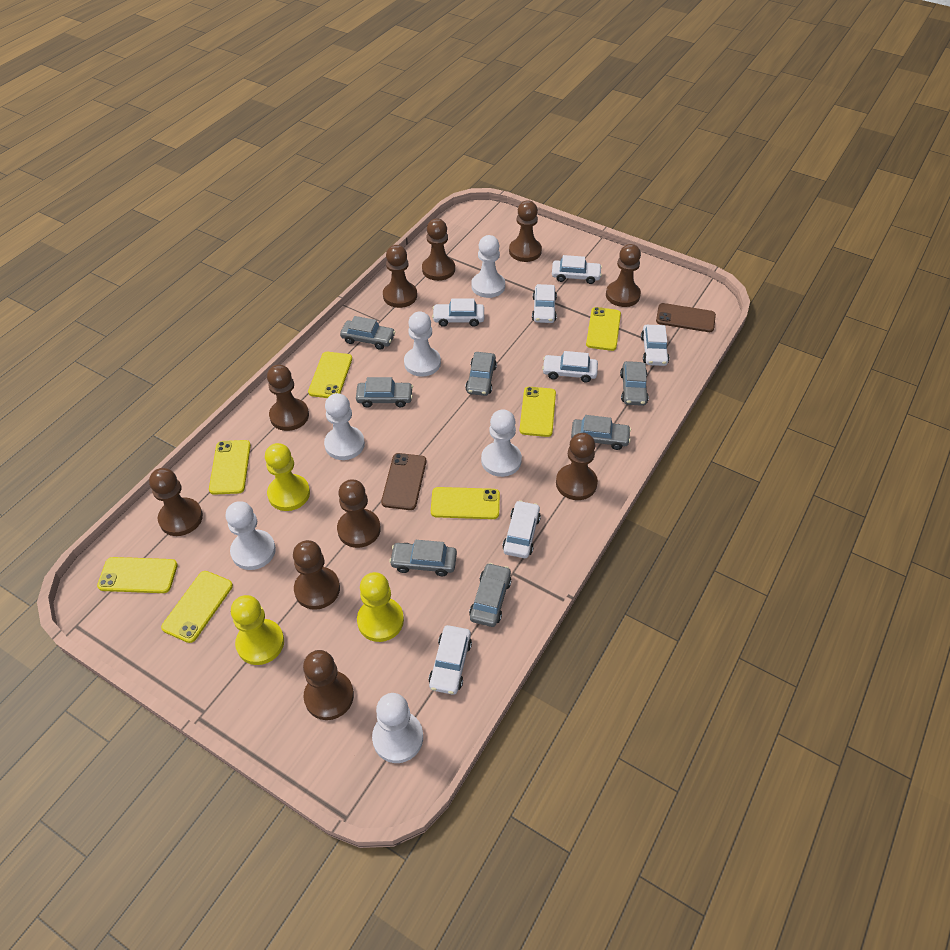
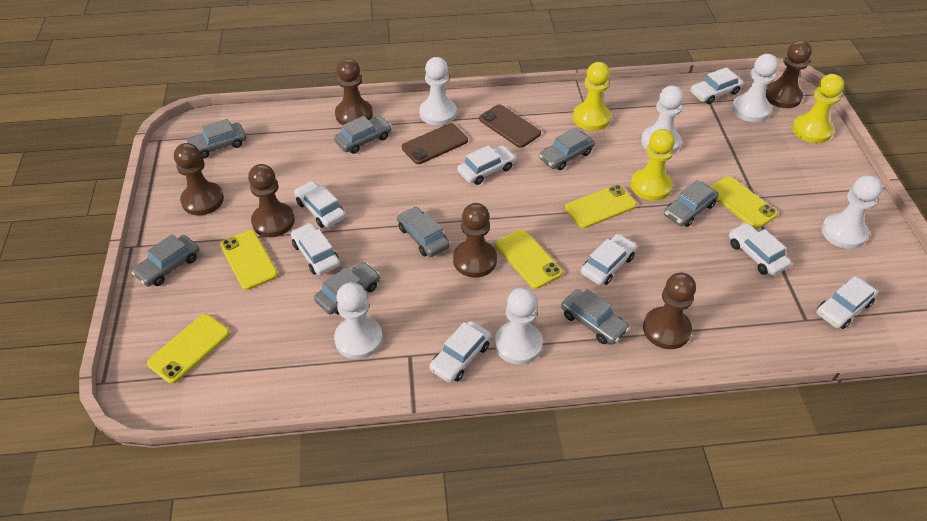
brown pawn: [149,468,203,536] [267,364,309,431] [293,540,340,610] [303,650,354,720] [337,479,381,548] [383,245,417,308] [422,219,455,281] [509,200,542,262] [556,433,598,500] [606,244,641,307] = 10 -> [174,143,224,215] [248,164,295,237] [335,58,373,125] [453,203,497,277] [643,273,696,349] [766,40,812,108] = 6
grey car: [340,316,395,350] [356,377,413,408] [389,540,457,576] [465,352,497,396] [469,563,512,627] [571,415,631,450] [620,361,649,406] = 7 -> [132,234,199,286] [185,119,246,159] [314,262,380,315] [334,116,392,154] [397,207,450,257] [539,128,595,170] [561,289,629,345] [664,180,719,227] = 8
white car: [428,625,472,695] [432,298,484,327] [502,500,541,558] [532,284,557,323] [542,351,598,383] [552,255,602,284] [641,325,669,366] = 7 -> [291,223,340,276] [294,181,346,228] [429,321,491,383] [457,145,516,185] [581,234,637,285] [690,67,744,104] [729,223,791,276] [816,276,878,329] = 8
yellow phone: [97,557,178,593] [161,571,233,643] [209,440,251,495] [308,352,352,398] [431,487,500,519] [519,387,556,437] [586,307,621,351] = 7 -> [147,314,230,384] [220,230,278,290] [496,229,563,289] [565,185,637,228] [710,176,778,229] = 5

